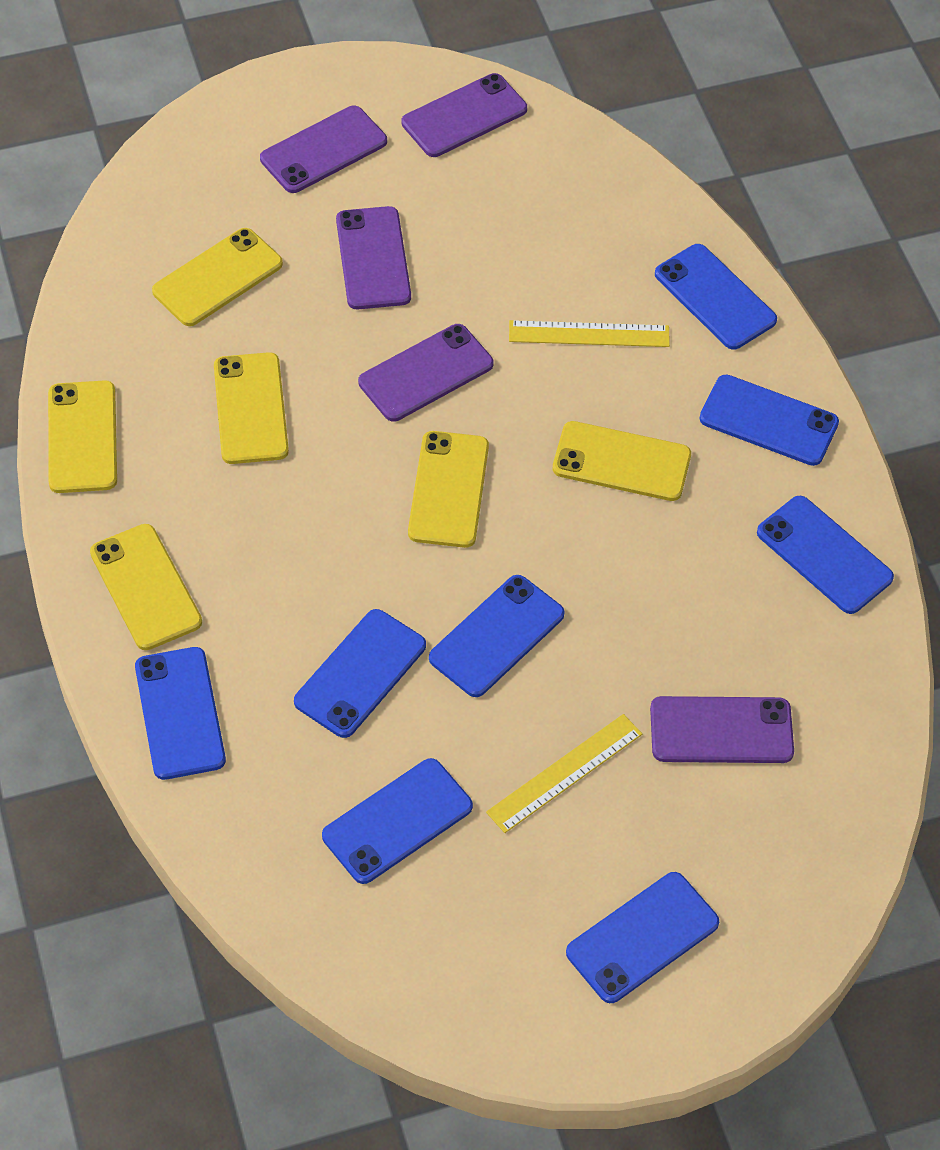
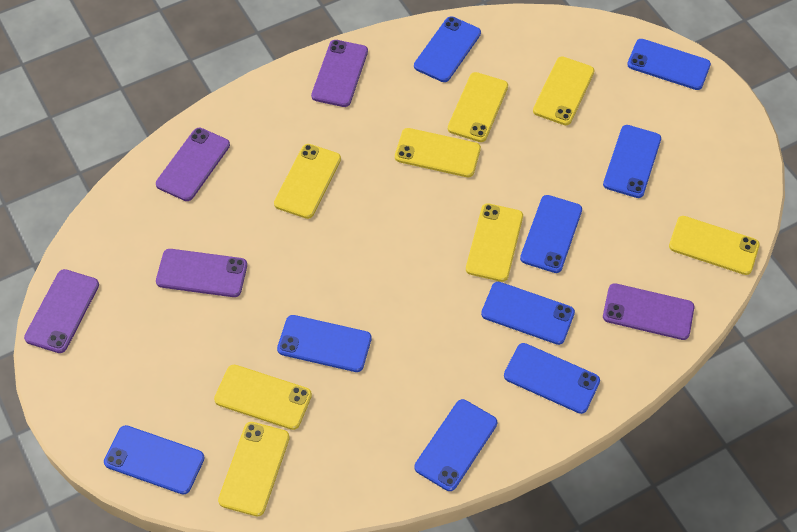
blue phone: [135,647,226,780] [294,609,426,738] [322,758,473,884] [429,575,565,697] [566,872,719,1003] [655,244,777,350] [699,374,839,466] [757,496,894,614] = 8 -> [104,425,205,495] [277,315,372,372] [414,16,481,82] [415,399,497,491] [481,282,575,345] [504,343,600,414] [520,195,582,273] [603,125,661,198] [627,39,711,90] = 9
yellow phone: [48,380,117,493] [90,524,202,650] [152,228,283,326] [214,352,289,464] [408,431,489,548] [553,421,691,501] = 6 -> [214,365,312,430] [218,422,290,516] [274,144,341,219] [395,128,481,177] [448,72,508,142] [466,203,523,282] [533,56,595,125] [669,216,760,275] = 8
yellow ruler: [486,714,642,833] [509,320,670,347] = 2 -> none = 0

